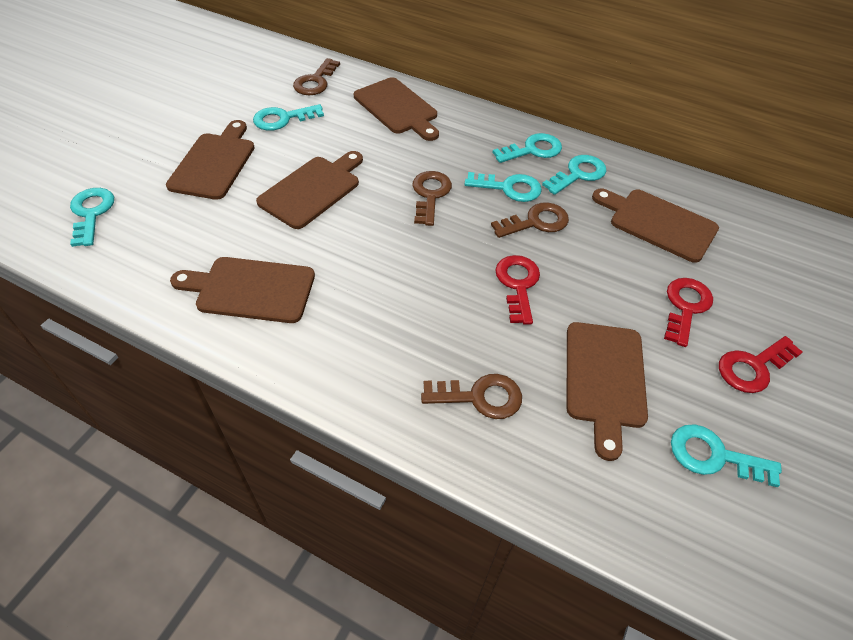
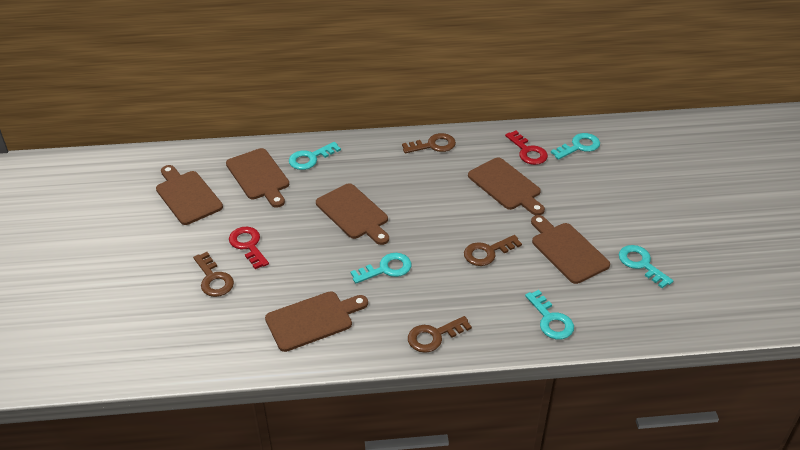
red key: [495,255,540,325] [664,278,713,347] [719,336,803,393] = 3 -> [229,227,269,269] [505,131,548,165] = 2
turquoise key: [70,188,114,247] [253,104,324,131] [464,172,542,202] [492,133,562,163] [542,155,606,195] [671,424,782,487] = 6 -> [289,142,341,170] [350,253,411,284] [525,290,574,339] [551,133,600,160] [619,245,673,288] = 5

